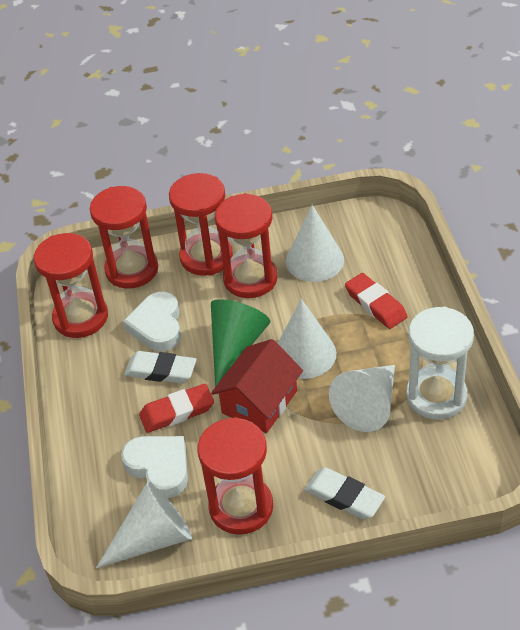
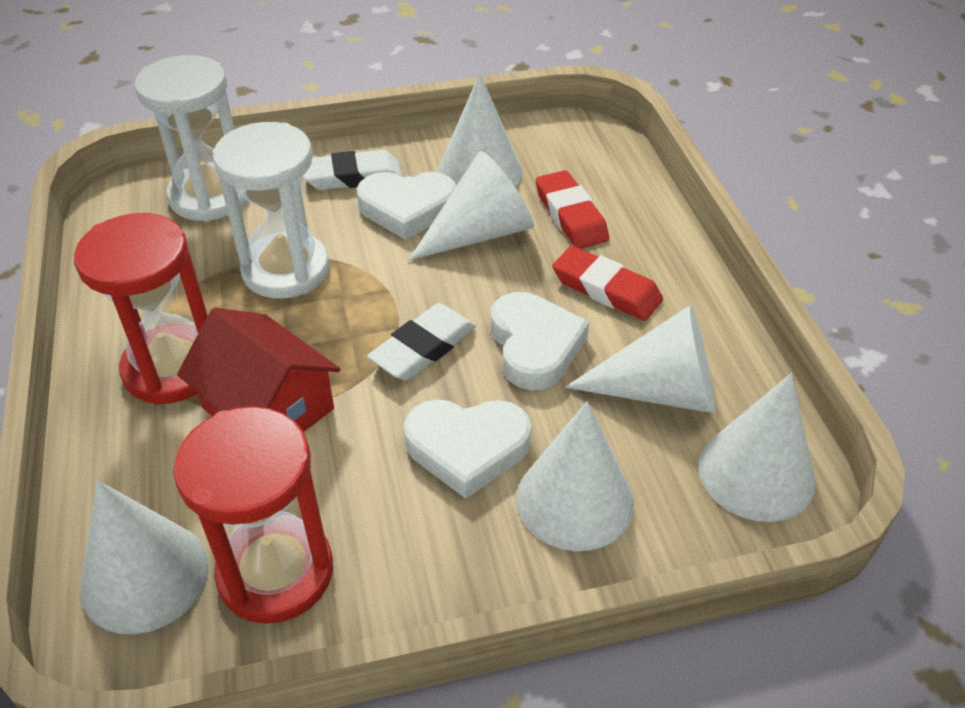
green cone: [211,299,270,387] = 1 -> none = 0
red hourglass: [34,233,108,338] [90,186,158,288] [169,173,233,276] [198,417,273,535] [215,193,278,298] = 5 -> [74,213,208,405] [173,406,333,624] = 2
white cone: [96,481,192,568] [278,299,336,379] [286,205,344,282] [329,365,395,432] = 4 -> [80,480,209,634] [409,151,534,261] [438,73,522,186] [516,401,634,551] [565,305,715,413] [698,373,816,522] = 6
white heart: [121,436,188,498] [123,292,181,351] = 2 -> [357,172,456,240] [404,399,531,499] [491,292,589,390] = 3
white hourglass: [406,307,474,420] = 1 -> [135,55,247,222] [213,122,329,299] = 2

